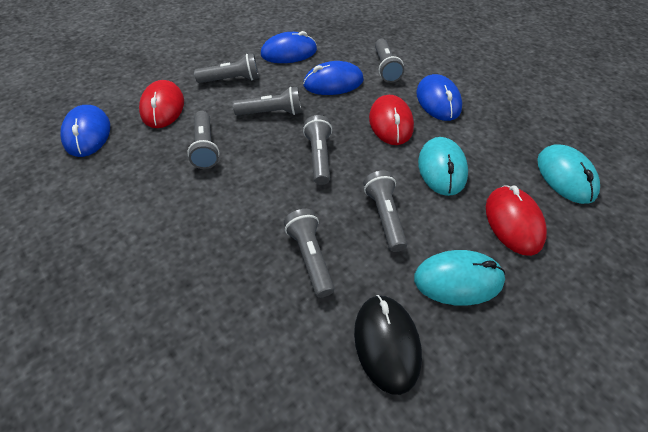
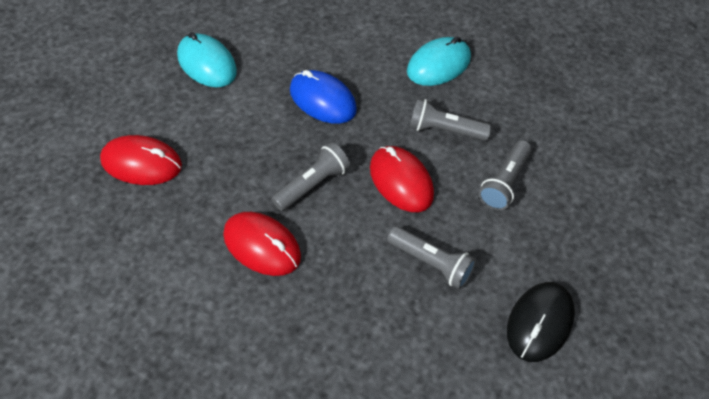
blue mouse: [60,105,110,157] [261,31,317,63] [303,61,364,95] [416,74,462,121] = 4 -> [290,70,357,124] = 1
grey flashlight: [187,111,220,169] [194,54,259,83] [233,87,301,116] [284,209,334,298] [303,115,332,185] [363,170,407,252] [375,39,404,83] = 7 -> [272,142,350,211] [387,226,476,289] [409,98,492,140] [479,140,532,211] = 4
turquoise mouse: [414,250,505,306] [418,137,468,196] [537,144,600,204] = 3 -> [177,32,237,87] [407,37,471,86] = 2

